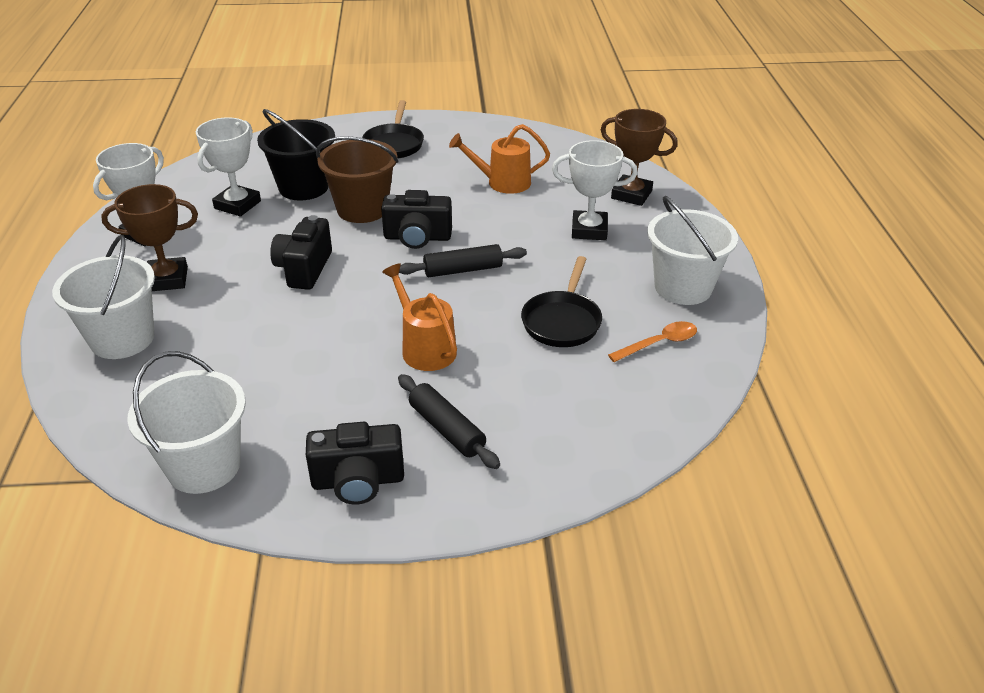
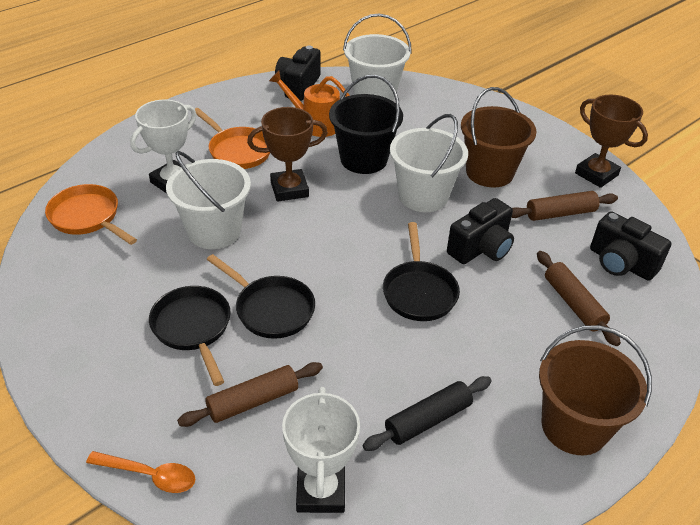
black pan: [362,100,424,159] [521,256,602,347] = 2 -> [149,286,231,386] [207,254,315,339] [383,222,460,321] = 3
black rolling pin: [398,374,500,469] [399,244,527,277] = 2 -> [363,376,492,451] = 1
brown bucket: [316,136,399,223] = 1 -> [461,87,537,188] [539,325,652,455] = 2
brown rolling pin: none = 0 -> [177,362,323,427] [511,191,618,221] [537,251,621,346] = 3
orange pan: none = 0 -> [45,184,137,245] [195,108,270,169] = 2
orange watering can: [382,263,457,371] [449,124,550,194] = 2 -> [269,71,350,137] = 1
white trophy: [93,143,164,247] [196,117,261,216] [552,140,637,240] = 3 -> [130,100,196,194] [282,387,360,513] = 2

